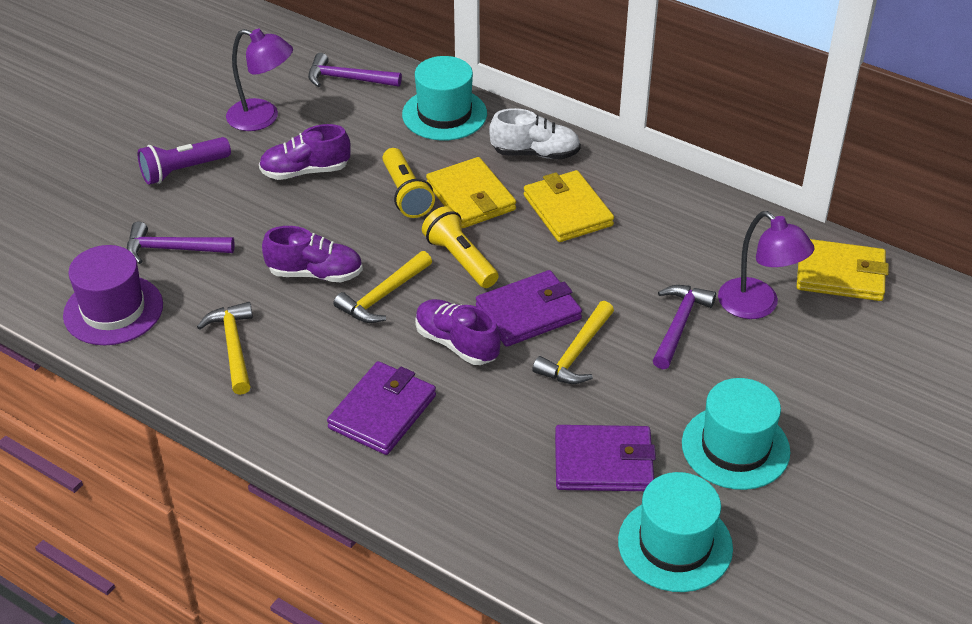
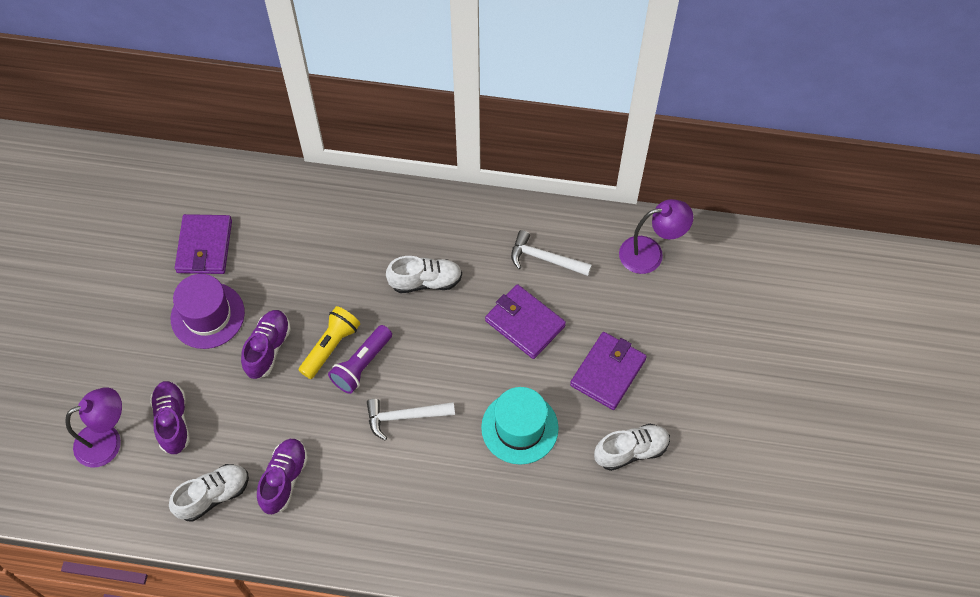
purple hammer: [127,222,235,264] [308,53,402,87] [653,285,716,369] = 3 -> none = 0
turquoise hat: [402,56,487,141] [618,472,733,592] [682,378,791,490] = 3 -> [481,387,559,465] = 1
white hammer: none = 0 -> [367,399,455,440] [511,230,592,276] = 2
white shoe: [489,108,581,159] = 1 -> [169,464,249,522] [386,256,462,293] [594,424,670,471] = 3
yellow flashlight: [382,148,435,218] [422,206,499,288] = 2 -> [299,306,360,379] = 1
yellow hammer: [197,302,253,395] [334,251,432,323] [532,301,614,384] = 3 -> none = 0
yellow wallet: [426,157,516,228] [524,170,614,242] [797,239,889,301] = 3 -> none = 0

